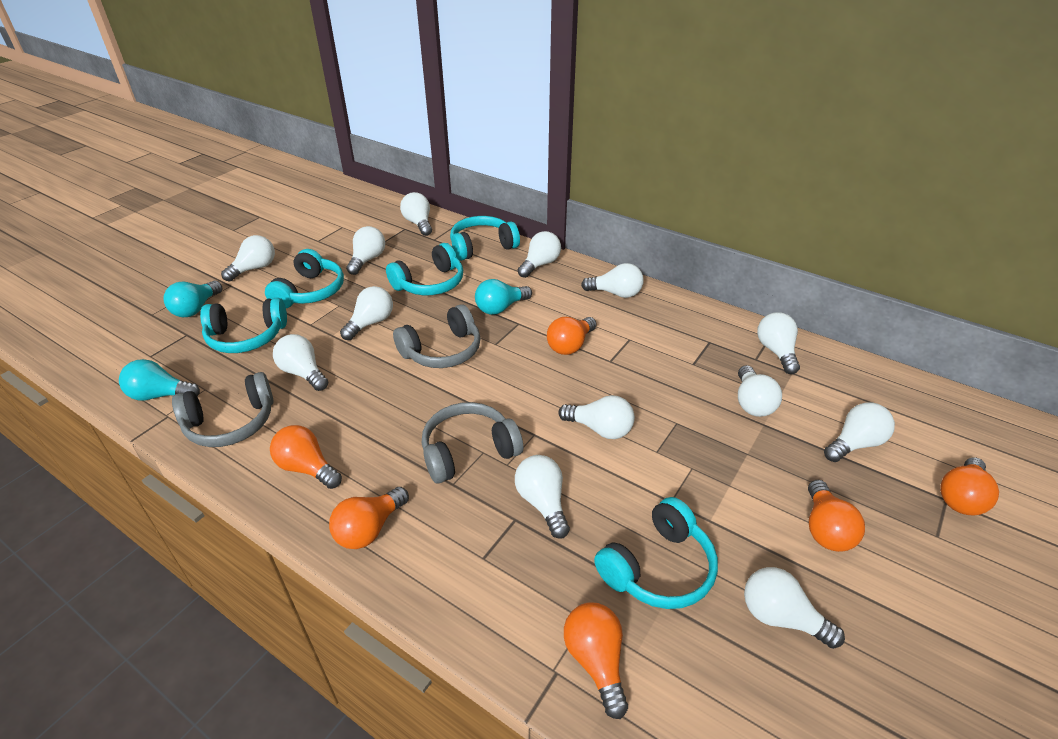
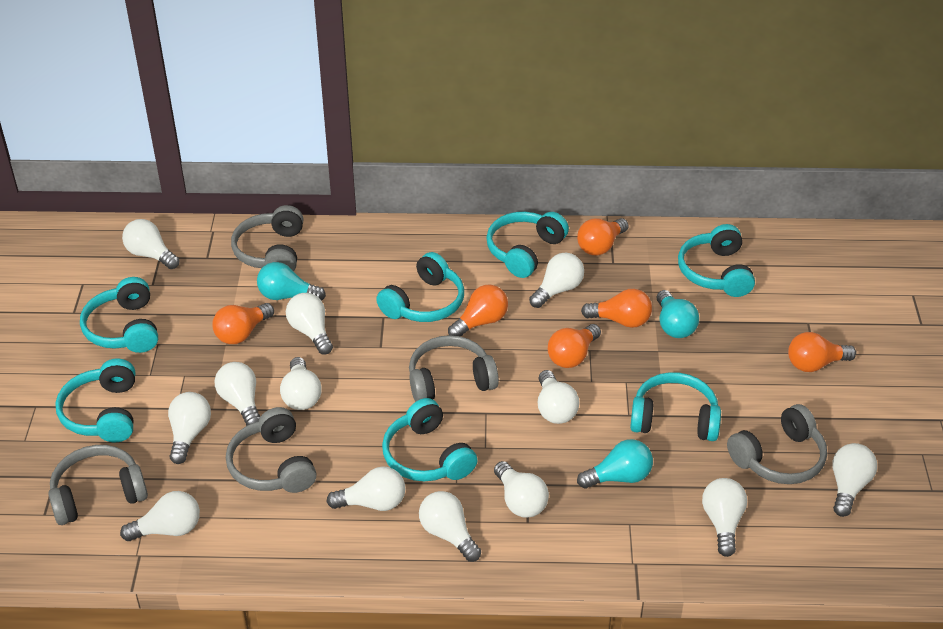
grey headphones: [172,372,274,447] [393,304,480,368] [422,402,523,484] = 3 -> [48,445,148,525] [226,407,317,493] [231,205,304,271] [409,335,499,402] [727,404,827,484] = 5
turquoise headphones: [200,298,287,353] [265,249,344,308] [386,243,463,295] [450,216,520,261] [594,497,718,609] = 5 -> [55,359,135,442] [80,277,158,353] [376,252,464,322] [382,398,477,482] [486,211,569,278] [630,372,721,441] [678,224,755,297] = 7

